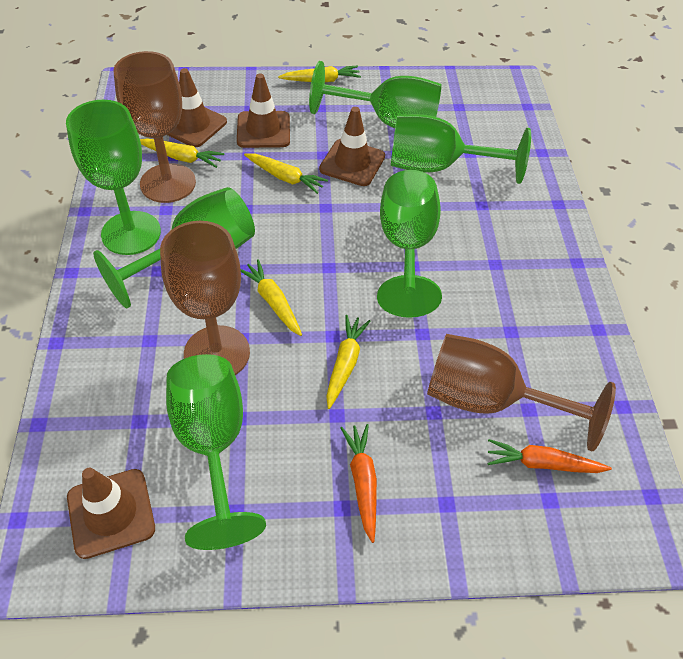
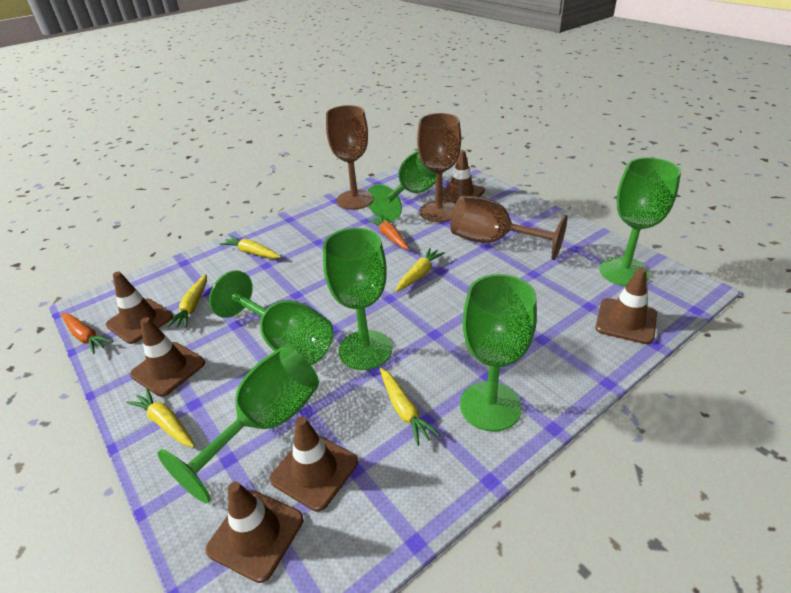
brown traffic cone: [67,468,155,559] [167,68,227,147] [237,73,290,148] [319,107,385,186] = 4 -> [106,272,173,344] [130,317,205,397] [206,482,303,583] [270,416,358,512] [442,150,485,204] [595,268,657,344] = 6

